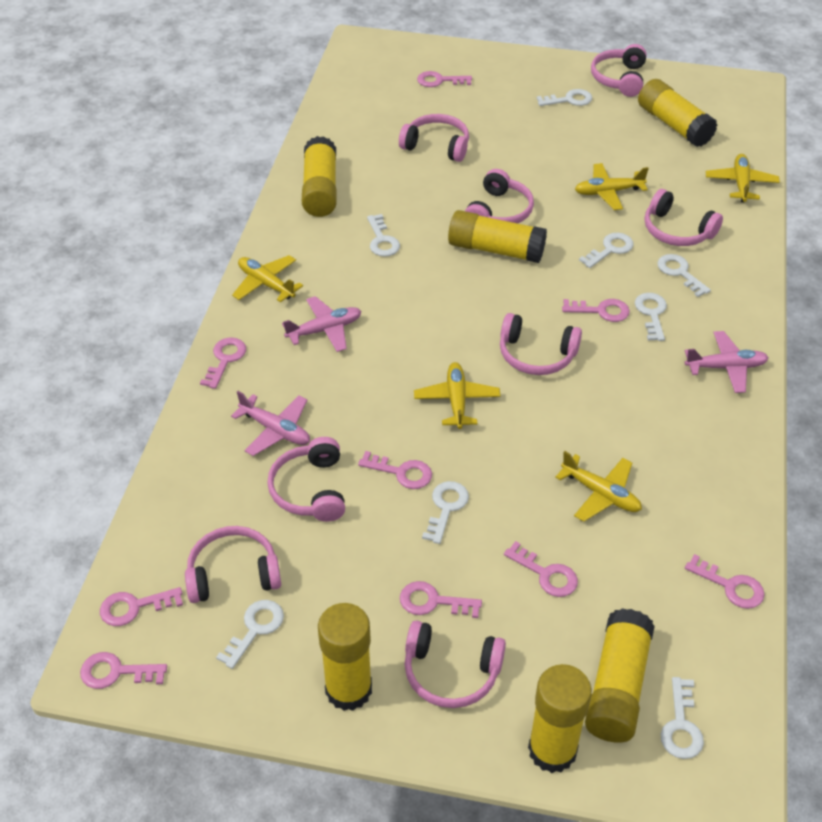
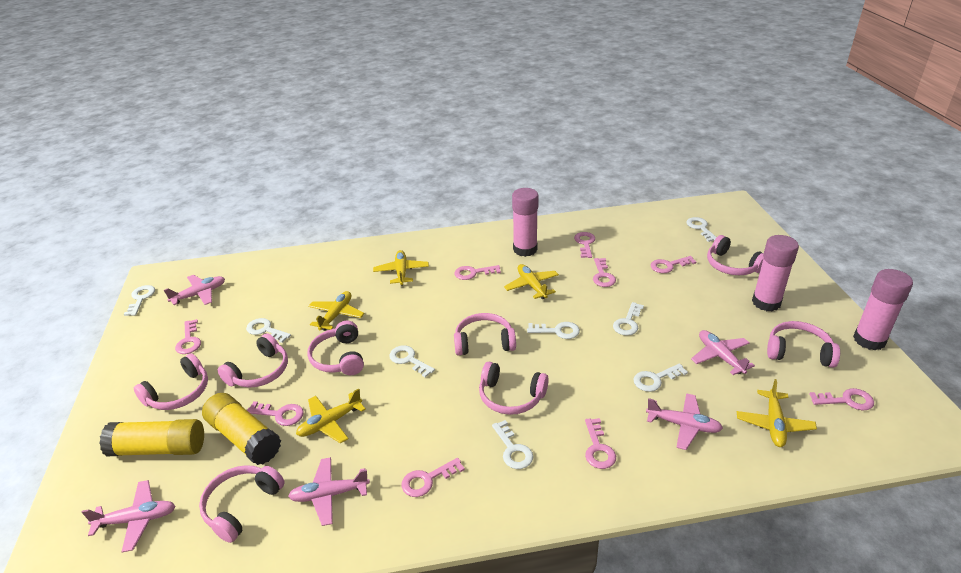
pink glue stick: none = 0 -> [512,188,539,257] [752,235,799,312] [853,269,913,350] = 3
pink plane: [231,391,310,456] [282,296,361,352] [685,331,768,393] = 3 -> [81,480,175,552] [164,275,225,305] [288,457,370,526] [646,393,723,450] [691,330,755,375] = 5
yellow glue stick: [302,136,337,217] [318,603,372,711] [448,210,547,263] [528,664,592,773] [585,608,655,743] [638,79,718,147] = 6 -> [99,419,204,456] [202,393,281,465] = 2

